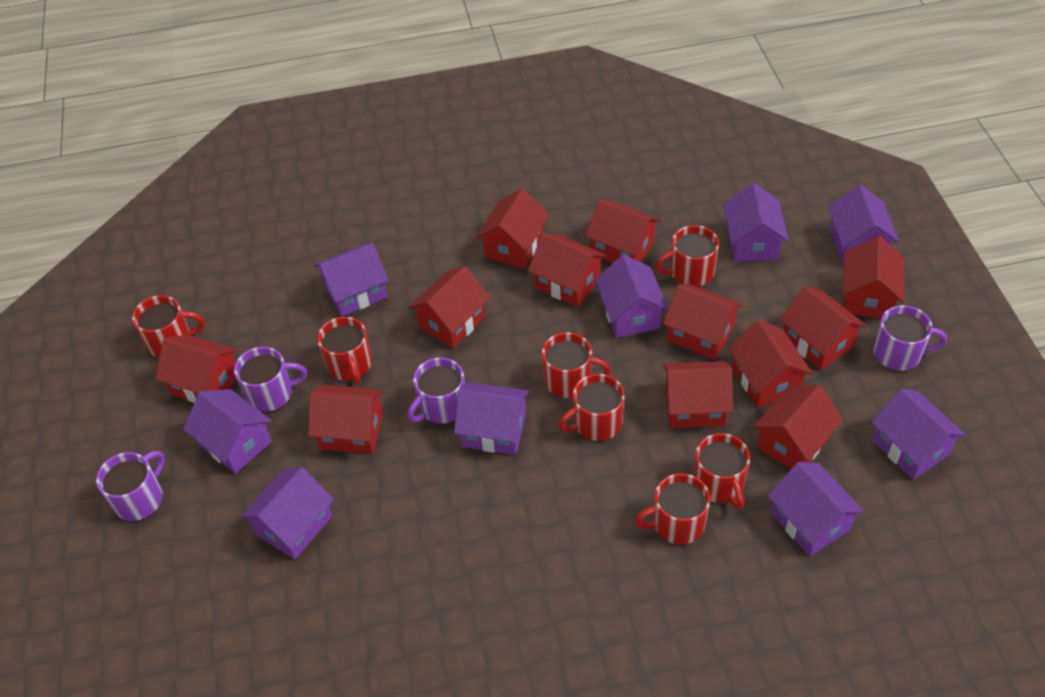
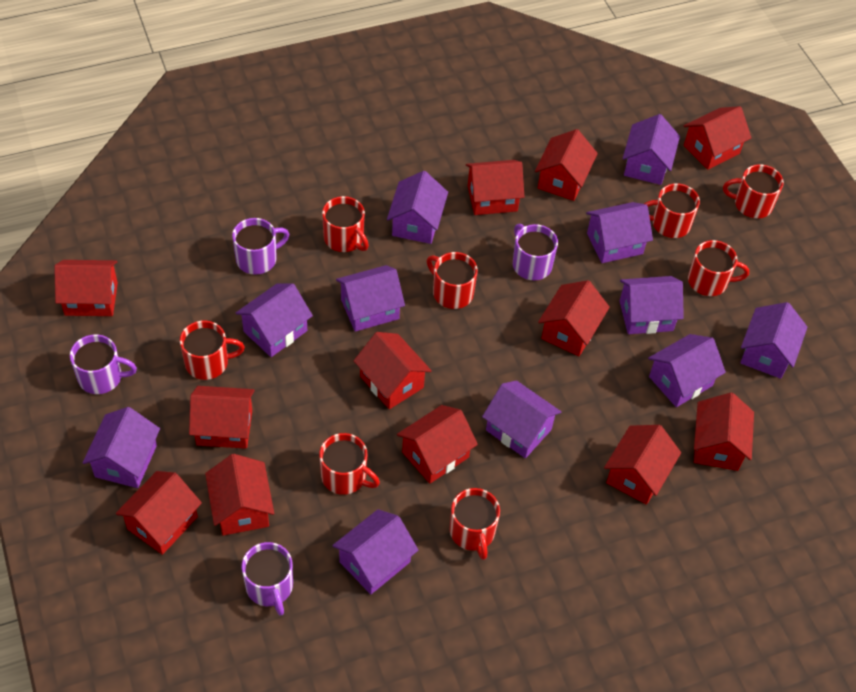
purple house: [183,389,272,474] [241,467,334,559] [314,243,389,317] [454,382,529,455] [595,255,668,338] [723,183,789,262] [767,462,865,556] [828,185,899,265] [871,389,966,479] = 9 -> [83,407,160,488] [236,283,313,357] [332,509,418,594] [336,265,405,332] [387,171,448,244] [482,380,561,458] [586,202,653,263] [620,276,684,334] [623,114,680,185] [648,334,726,407] [740,302,808,379] = 11
red mug: [132,295,205,357] [317,317,372,384] [542,332,611,398] [559,374,625,441] [635,473,710,545] [655,225,719,286] [694,433,750,510] = 7 -> [180,321,245,380] [319,433,380,495] [322,196,369,252] [426,252,478,309] [450,488,500,560] [644,183,700,238] [688,240,749,296] [723,164,784,218] = 8

